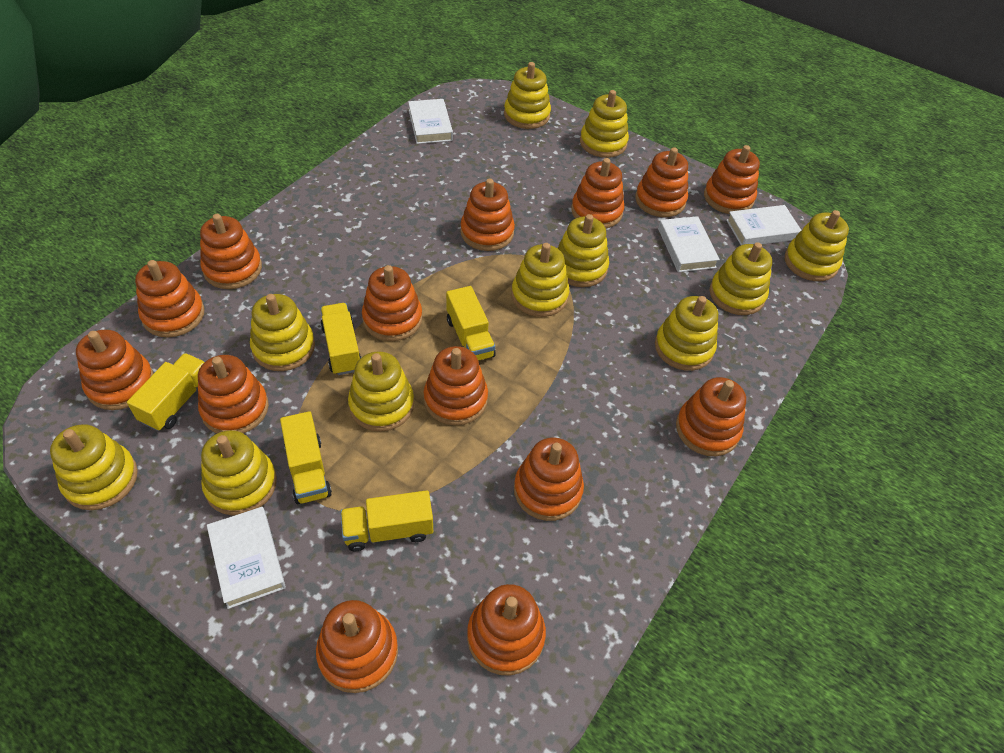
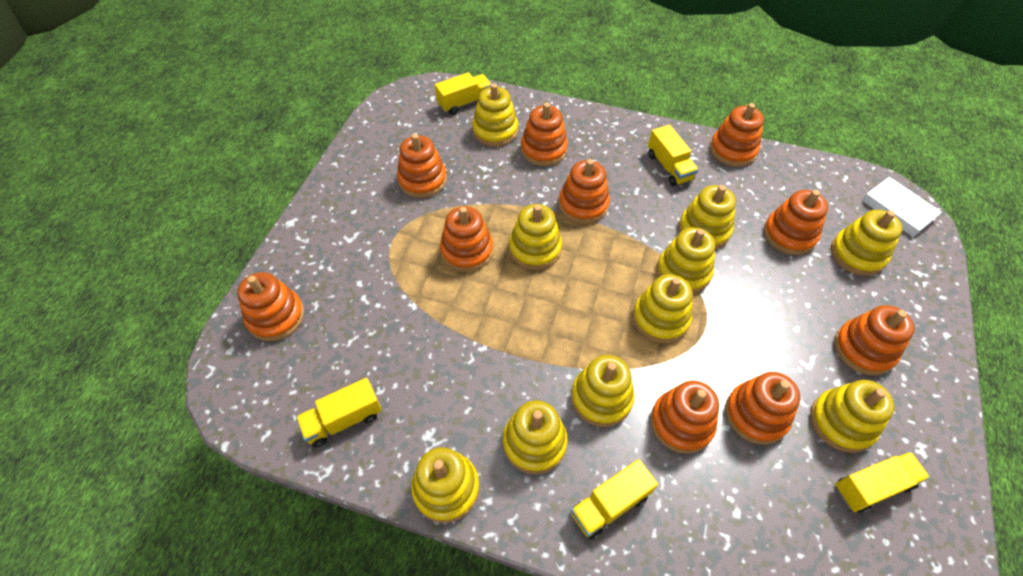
orange stacking toy: [76,330,154,410] [135,260,205,338] [198,355,269,433] [200,214,262,289] [316,600,398,693] [362,265,422,341] [424,346,488,426] [460,178,515,251] [467,584,546,676] [514,437,584,521] [571,158,624,228] [635,147,688,217] [676,377,746,456] [704,145,760,214] = 14 -> [237,272,304,341] [397,134,447,198] [440,206,493,272] [521,103,568,166] [559,159,610,224] [651,381,719,454] [710,103,764,167] [725,372,800,445] [764,190,828,255] [834,305,915,375] = 10
white book: [207,507,286,609] [408,99,453,144] [658,216,720,272] [726,205,801,245] = 4 -> [862,177,942,237] = 1
yellow stacking toy: [50,424,138,510] [201,430,277,516] [250,294,315,371] [348,351,414,432] [504,62,551,129] [512,243,569,317] [558,214,609,287] [580,90,629,158] [655,296,718,371] [710,242,772,315] [785,210,849,281] = 11 -> [411,447,479,523] [472,83,518,147] [503,400,568,474] [509,204,562,270] [571,355,634,427] [633,274,693,343] [657,227,716,294] [679,185,736,249] [810,380,895,453] [831,210,902,276] = 10

